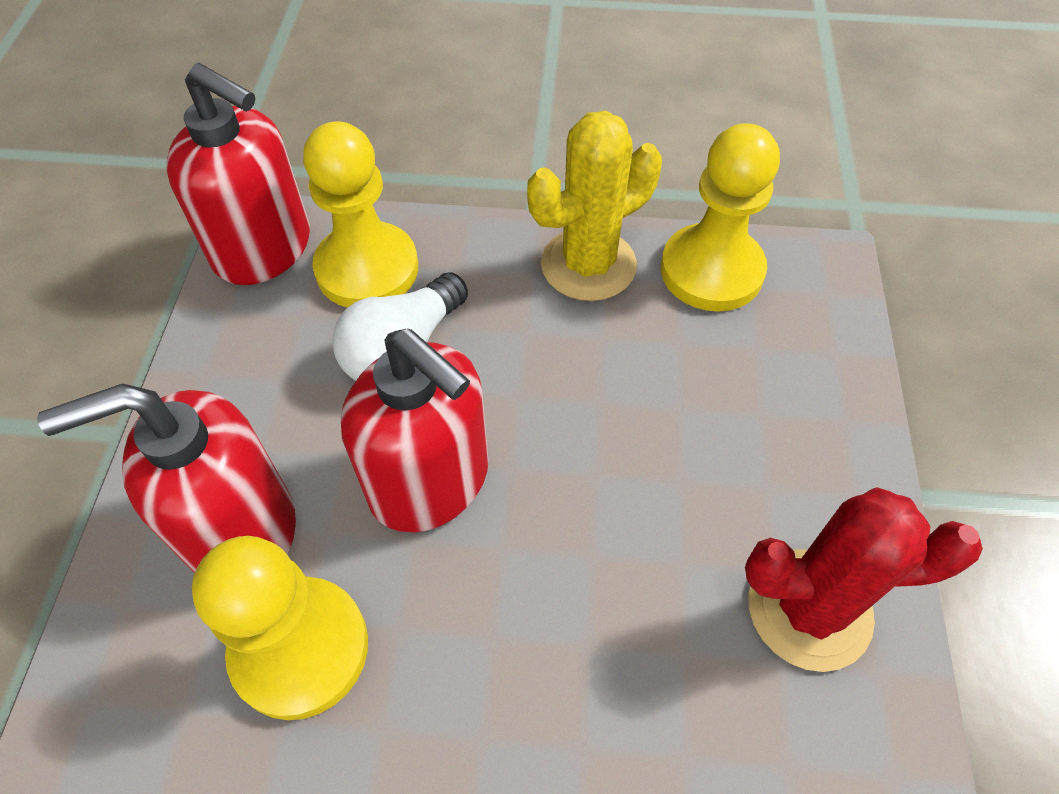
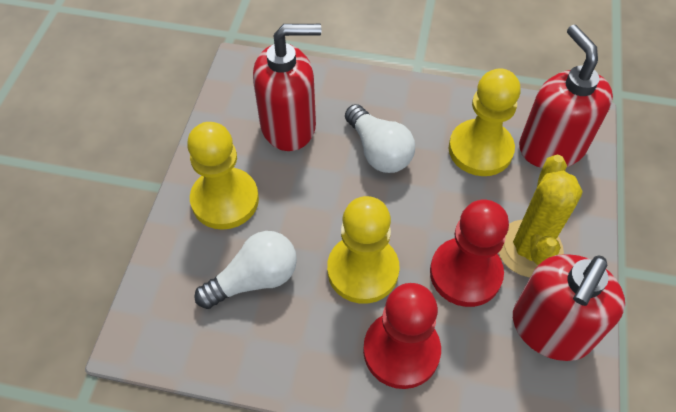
red cactus: [745,487,983,672] = 1 -> none = 0
red pawn: none = 0 -> [363,283,441,389] [430,200,509,307] = 2
white light bulb: [332,272,468,380] = 1 -> [194,231,297,309] [345,104,415,173] = 2

